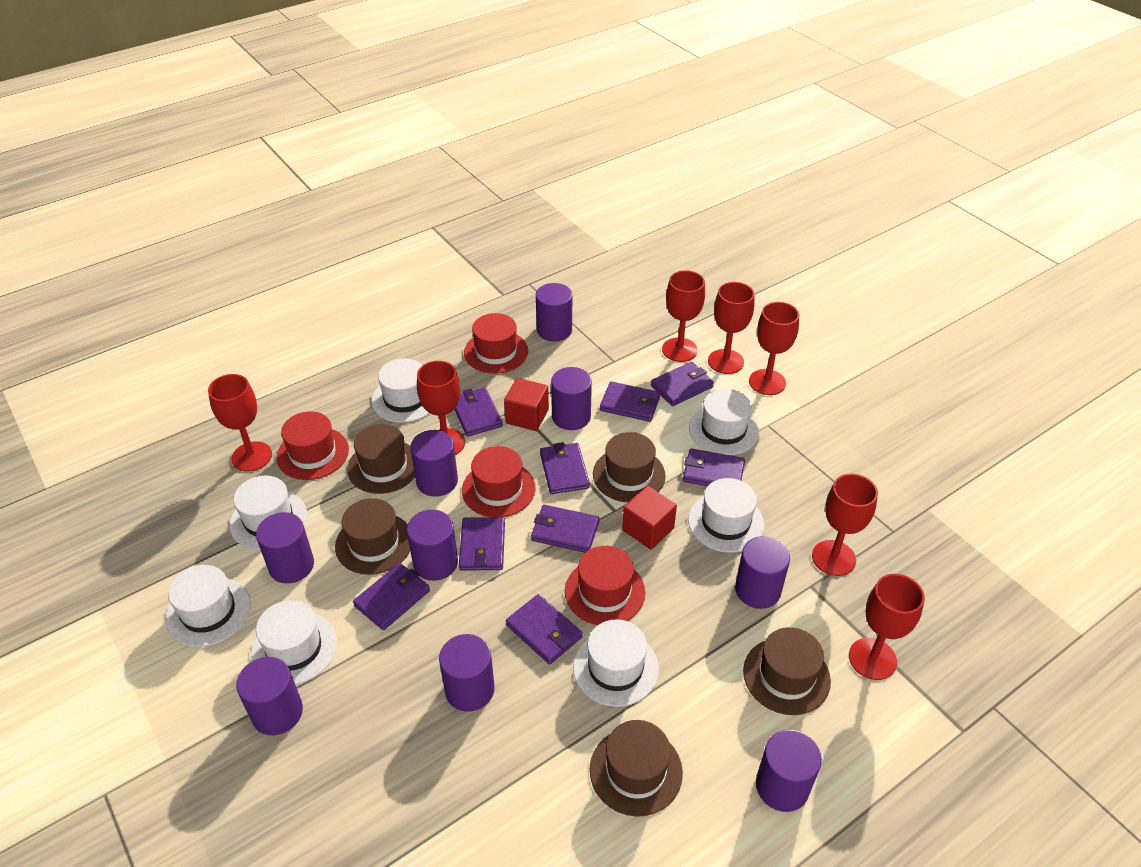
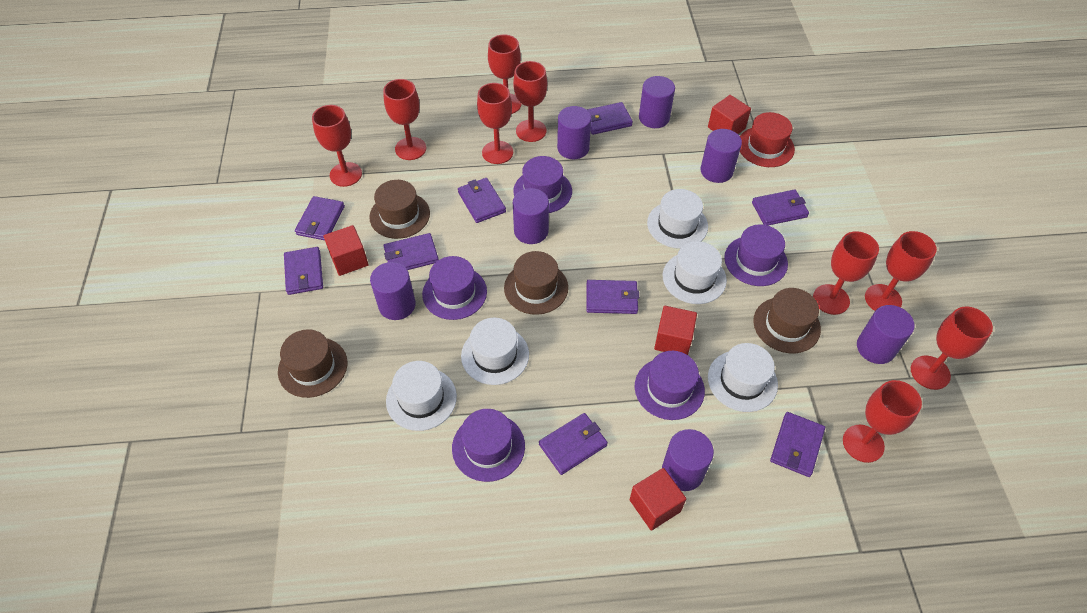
brown hat: [335,498,410,575] [347,424,415,494] [590,720,683,817] [593,432,666,503] [743,627,831,715] = 5 -> [278,329,347,398] [369,180,430,239] [504,251,568,315] [753,288,821,353] = 4
purple cylinder: [236,657,303,735] [256,512,314,584] [407,510,458,581] [410,430,458,497] [439,634,495,712] [536,283,572,341] [551,367,592,430] [735,536,790,609] [756,730,822,812] = 9 -> [370,262,416,320] [513,188,549,244] [557,106,591,159] [639,76,675,128] [662,429,714,491] [701,129,742,183] [857,305,915,364] = 7
purple hat: none = 0 -> [422,256,487,320] [452,409,525,482] [513,156,572,213] [635,351,705,420] [724,224,788,286] = 5
red cube: [504,378,549,431] [622,486,677,550] = 2 -> [324,225,369,276] [630,468,686,531] [654,306,697,355] [708,95,751,134] = 4
red goblet: [208,374,272,472] [417,361,465,455] [662,270,705,362] [708,282,755,374] [749,302,799,395] [812,473,878,576] [849,574,925,680] = 7 -> [312,105,362,187] [383,79,426,160] [477,83,513,164] [488,34,521,114] [513,61,547,142] [813,231,879,315] [843,380,922,463] [865,231,937,311] [911,307,993,390] = 9
red hat: [276,411,349,480] [462,446,536,517] [464,313,528,374] [565,546,645,625] = 4 -> [740,112,795,167] = 1
white hat: [166,565,250,647] [230,476,307,550] [251,600,337,685] [371,358,430,423] [573,620,659,707] [688,478,764,553] [689,388,759,455] = 7 -> [386,361,457,431] [461,318,529,385] [647,189,708,249] [663,241,727,304] [708,343,778,412] = 5

